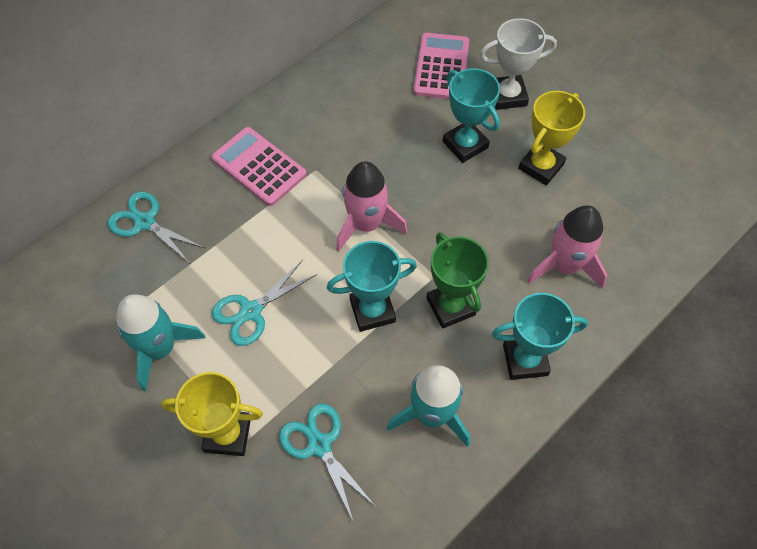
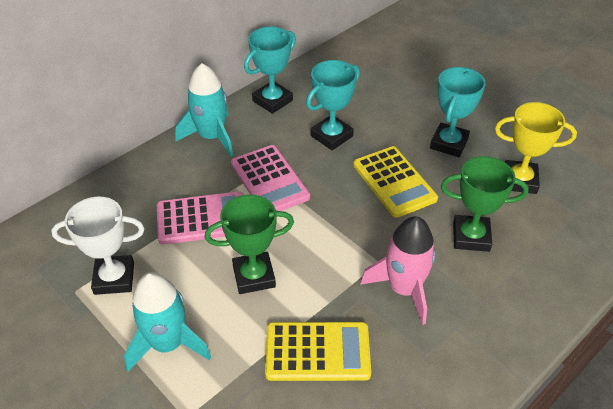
green trophy: [426,232,489,329] = 1 -> [205,194,294,294] [441,156,529,252] = 2
pink rocket: [336,161,407,252] [527,205,607,289] = 2 -> [360,216,436,325] = 1
turquoise scissors: [108,191,205,263] [212,260,317,346] [279,403,376,520] = 3 -> none = 0
yellow calculator: none = 0 -> [265,322,371,381] [353,146,438,218] = 2
yellow trophy: [161,372,263,456] [518,91,585,185] = 2 -> [495,102,577,194] = 1

